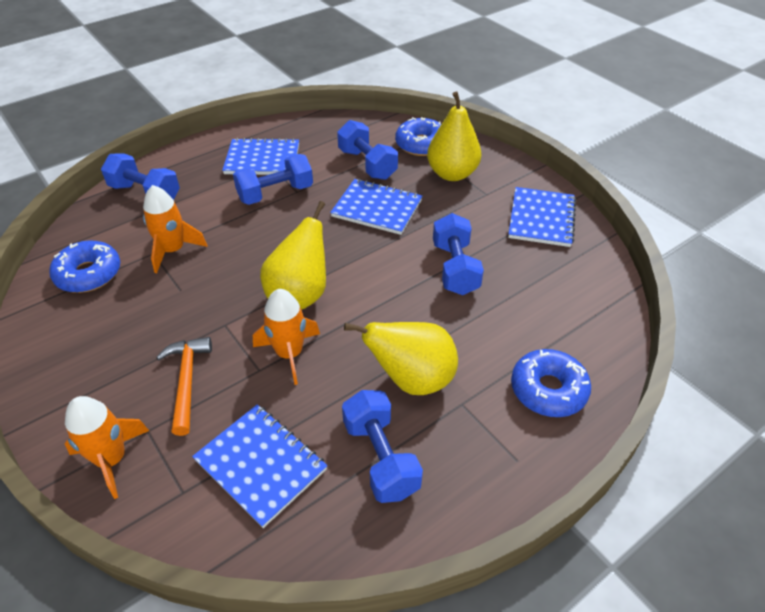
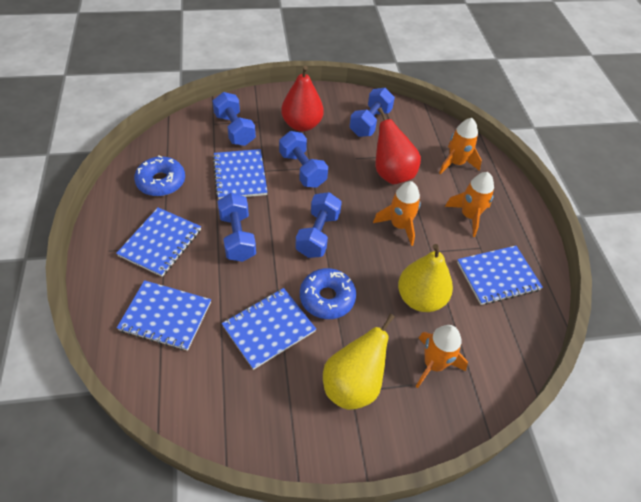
blue donut: [49,240,120,293] [395,117,441,156] [511,349,591,417] = 3 -> [134,156,185,196] [300,268,356,319] = 2
blue notebook: [192,404,327,528] [222,138,299,175] [330,179,422,235] [508,187,576,247] = 4 -> [116,207,201,277] [117,280,211,351] [213,149,268,199] [222,288,316,370] [457,246,543,305] = 5
orange hammer: [156,337,212,436] = 1 -> none = 0
orange rocket: [65,396,149,499] [143,185,207,273] [253,289,320,385] = 3 -> [373,181,421,246] [416,325,468,388] [439,118,482,174] [445,172,494,237] = 4
red pear: none = 0 -> [281,66,324,131] [376,107,421,184] = 2
yellow pear: [260,201,326,310] [344,322,458,395] [427,92,481,181] = 3 -> [323,314,395,410] [398,244,453,312] = 2

